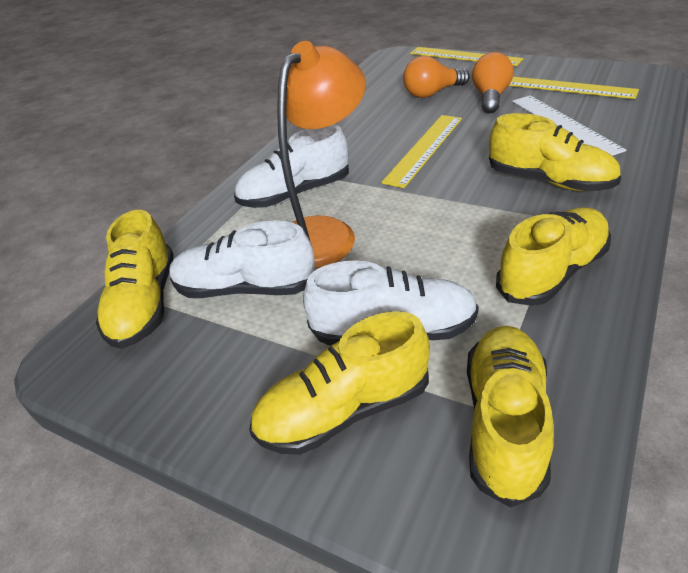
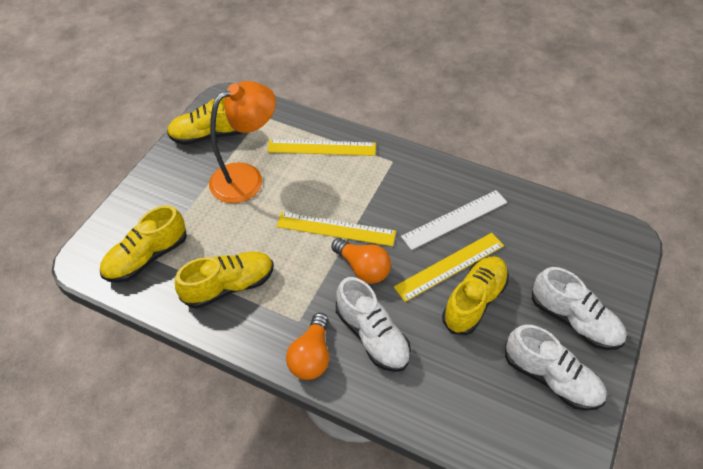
yellow shoe: [96,210,174,349] [249,311,430,455] [467,326,554,508] [489,113,621,191] [496,207,611,306] = 5 -> [100,205,187,283] [167,97,243,145] [175,252,274,309] [442,256,509,335] = 4

